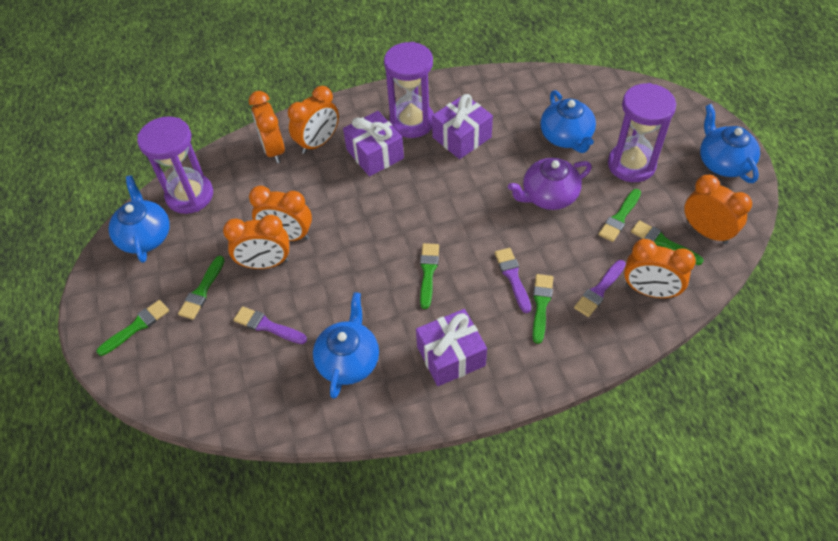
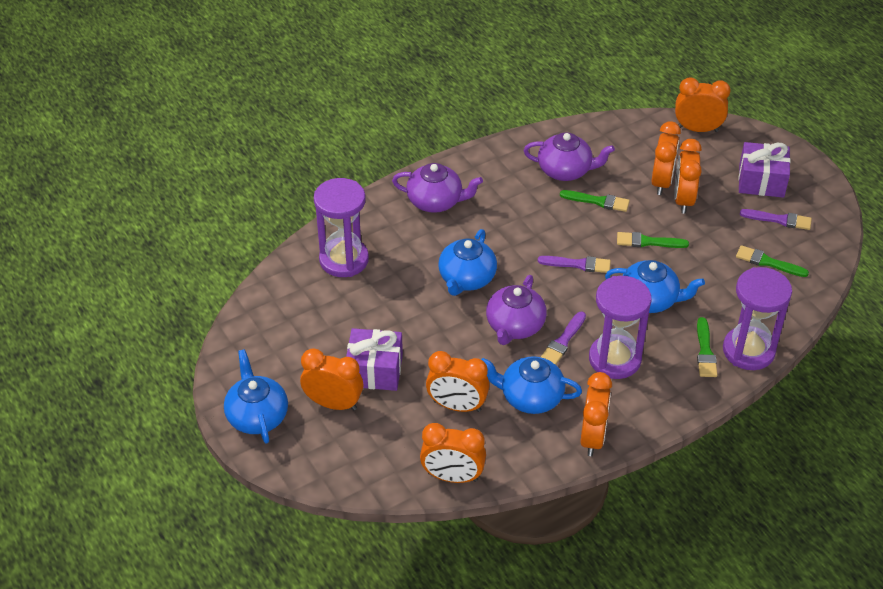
green brush: [97,300,169,356] [178,256,225,320] [420,243,439,309] [533,274,553,344] [598,189,641,242] [631,220,704,265] = 6 -> [560,190,630,212] [617,232,689,248] [697,317,717,377] [736,245,809,277] = 4
orange clock: [223,215,289,269] [249,91,285,163] [249,186,312,241] [288,86,339,154] [624,239,696,298] [684,175,752,244] = 6 -> [300,348,363,410] [420,423,486,483] [426,351,489,412] [580,372,612,456] [651,121,681,195] [674,139,702,214] [675,77,731,132] = 7
purple gift: [343,111,404,176] [416,309,487,386] [432,94,493,159] = 3 -> [346,328,403,391] [738,142,791,198] = 2
purple teapot: [508,158,592,210] = 1 -> [392,163,483,213] [486,275,547,345] [524,132,615,181] = 3

